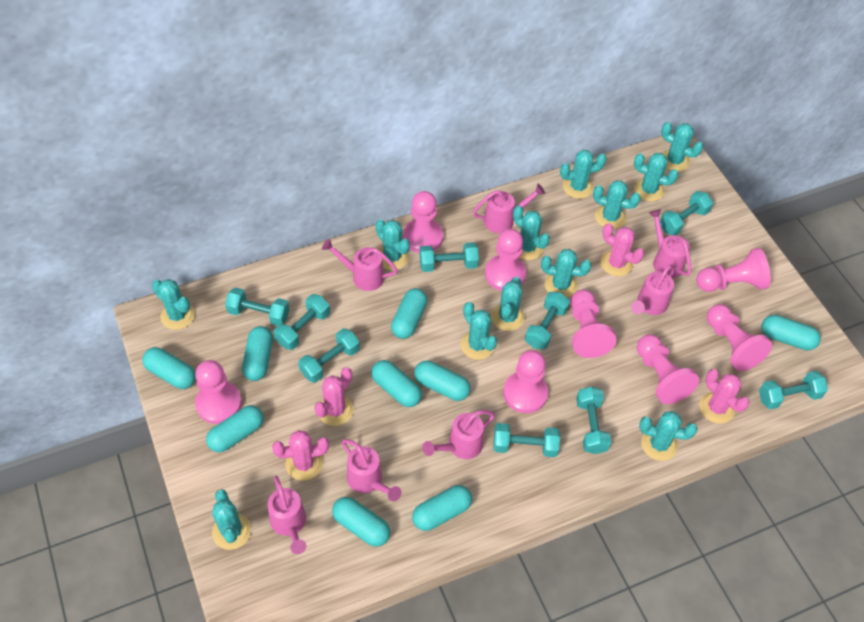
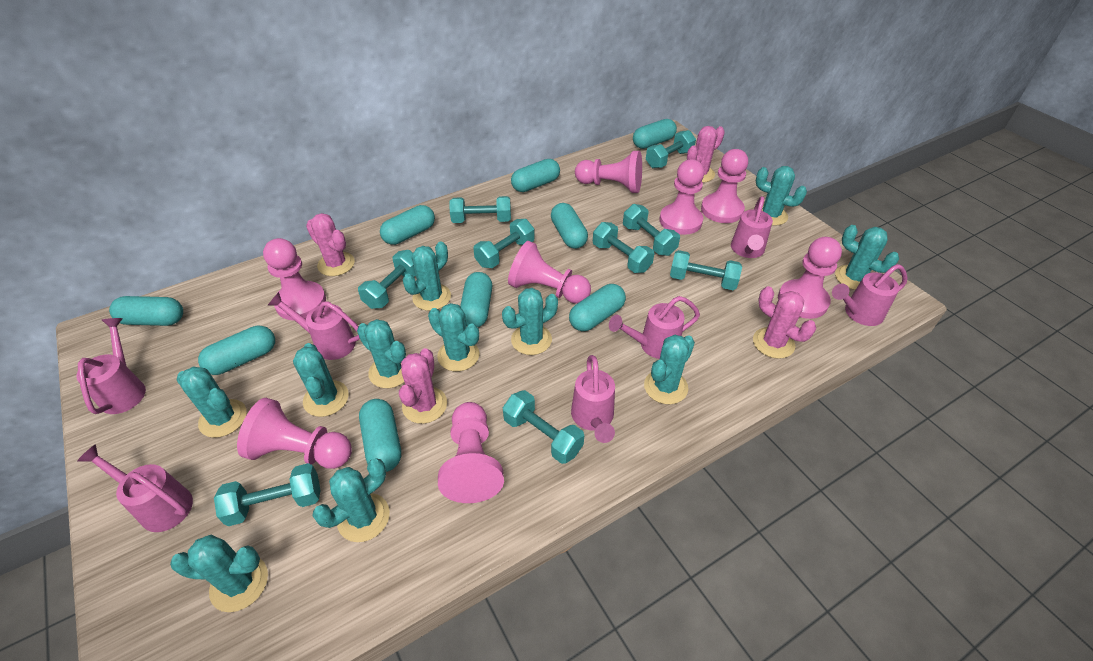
turquoise cactus: [152,279,195,330] [212,489,251,550] [375,219,410,270] [461,302,497,360] [491,277,525,331] [513,206,550,260] [541,249,592,298] [560,150,607,199] [593,180,641,229] [634,153,679,202] [639,411,698,461] [661,122,703,172] = 12 -> [170,535,268,612] [177,366,247,438] [293,343,349,417] [312,458,390,542] [357,319,406,388] [403,241,451,311] [428,303,480,372] [502,288,558,355] [644,335,695,404] [756,166,807,226] [835,225,899,290] = 11

